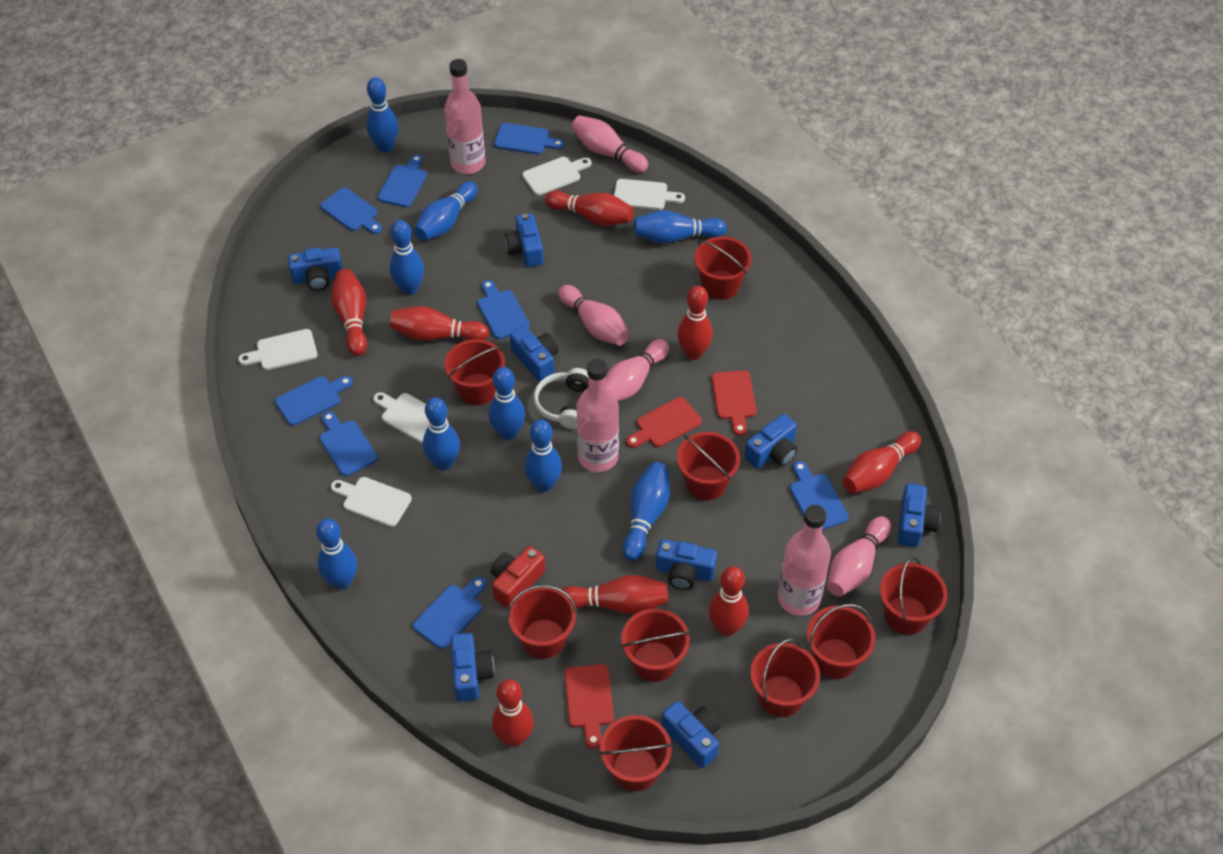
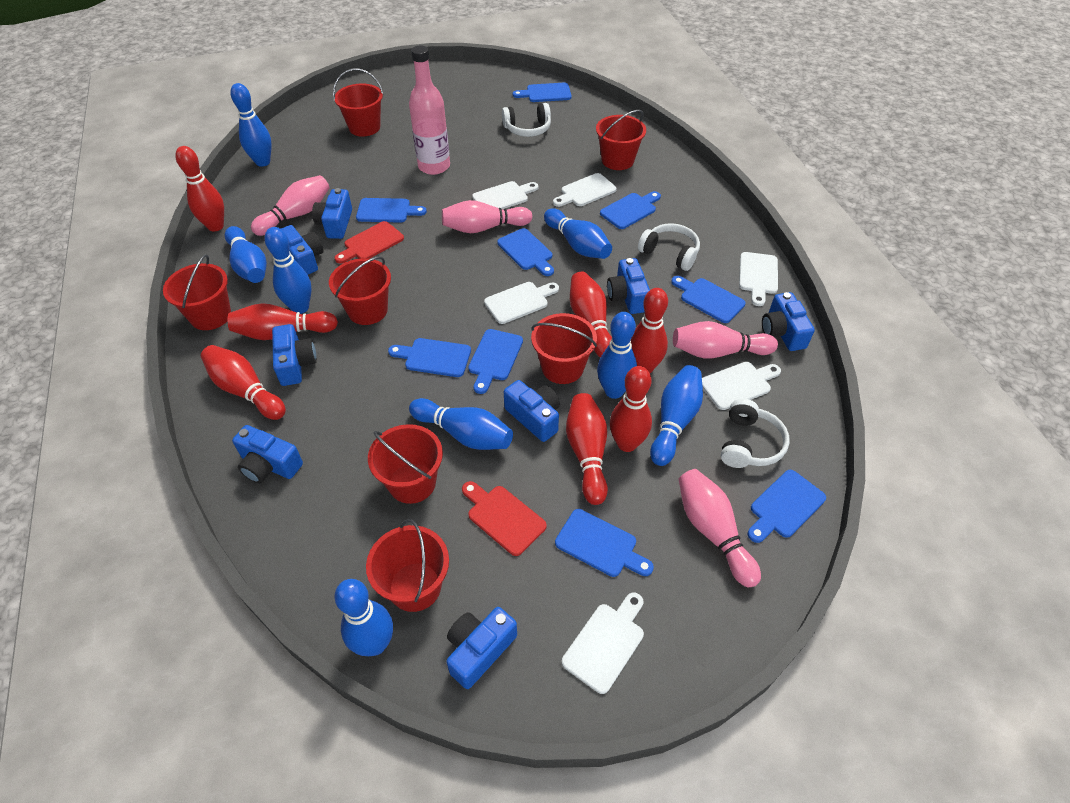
blue bowling pin: [316,518,357,589] [366,77,399,153] [390,220,424,295] [414,181,478,241] [423,397,460,470] [489,367,525,440] [525,419,562,492] [622,462,670,561] [634,210,727,244] = 9 -> [224,226,267,283] [231,83,272,167] [265,227,312,314] [334,579,393,656] [409,398,513,450] [544,208,612,259] [597,312,637,399] [650,365,703,466] = 8
blue cutting board: [275,376,353,426] [319,411,378,476] [320,188,382,234] [378,154,427,208] [413,577,486,649] [478,280,530,339] [494,123,564,154] [790,461,849,530] = 8 -> [356,198,427,223] [388,338,471,377] [468,329,523,394] [497,228,554,276] [513,83,571,102] [555,509,654,577] [600,191,661,229] [671,276,746,323] [748,470,826,543] = 9
pink bottle: [444,59,486,174] [576,359,619,472] [778,505,831,616] = 3 -> [409,46,450,175] = 1
red bowling pin: [331,269,367,356] [390,306,489,341] [492,679,534,747] [545,191,634,226] [562,575,668,614] [677,286,713,360] [709,566,749,636] [842,431,921,493] = 8 -> [175,146,224,231] [201,345,286,420] [228,303,338,340] [566,393,608,505] [570,271,612,358] [610,366,652,452] [631,288,668,373] = 7
red bucket: [445,339,505,405] [507,585,577,659] [599,715,673,791] [621,609,690,682] [677,432,740,500] [694,237,752,300] [750,638,820,717] [807,604,875,679] [880,557,948,635] = 9 -> [163,254,231,330] [329,256,391,325] [333,68,383,137] [366,519,449,612] [368,424,443,504] [531,313,597,384] [596,110,646,170] = 7
red camera: [491,546,545,608] = 1 -> none = 0
red cutting board: [565,664,614,749] [626,397,702,448] [712,370,757,436] = 3 -> [335,221,404,264] [462,481,547,556] = 2
white cutting board: [238,329,317,370] [331,477,412,527] [373,392,447,444] [522,157,591,195] [614,179,685,210] = 5 -> [472,181,538,209] [484,282,559,324] [553,173,617,207] [562,592,644,694] [702,362,781,410] [739,252,778,306] = 6
white headphones: [534,368,589,429] = 1 -> [502,103,551,137] [638,223,700,271] [721,398,790,468] = 3

